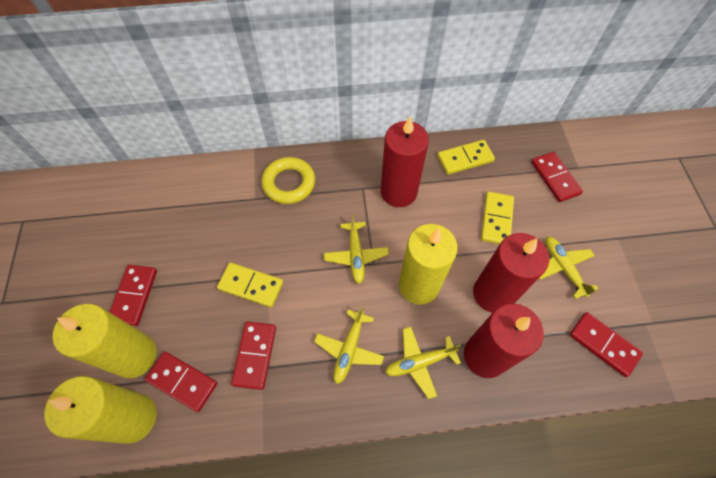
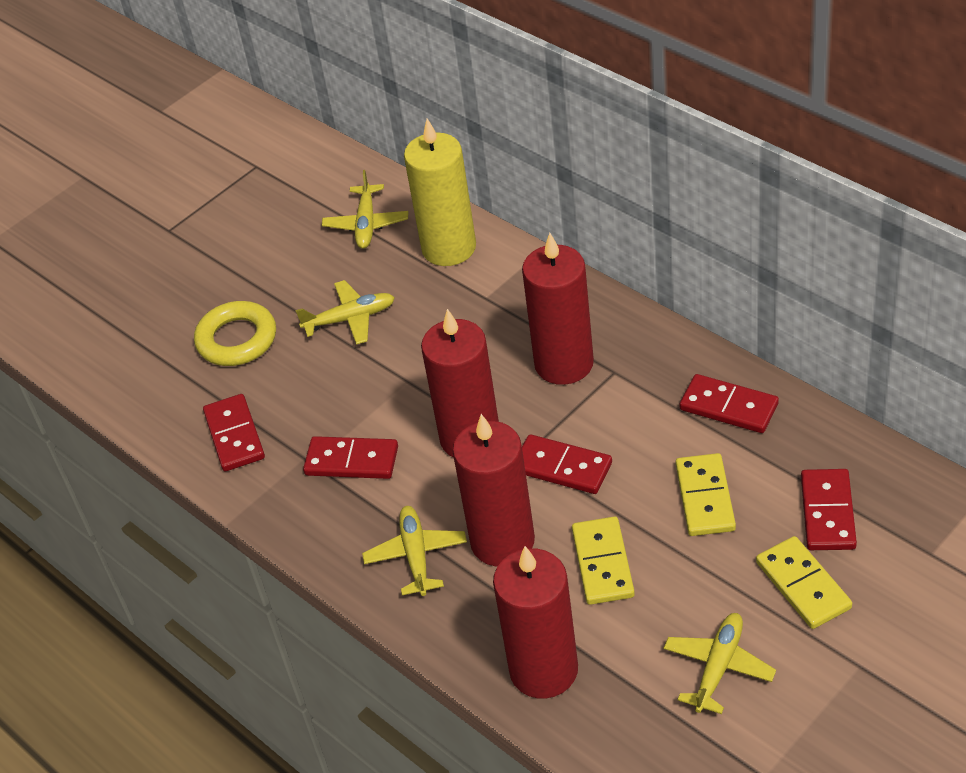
red candle: [381,116,429,207] [464,303,544,378] [473,233,549,313] = 3 -> [421,309,499,458] [452,414,535,567] [493,546,578,699] [522,233,594,385] = 4
yellow candle: [44,376,157,444] [52,304,157,378] [399,224,458,305] = 3 -> [404,119,476,266] = 1

